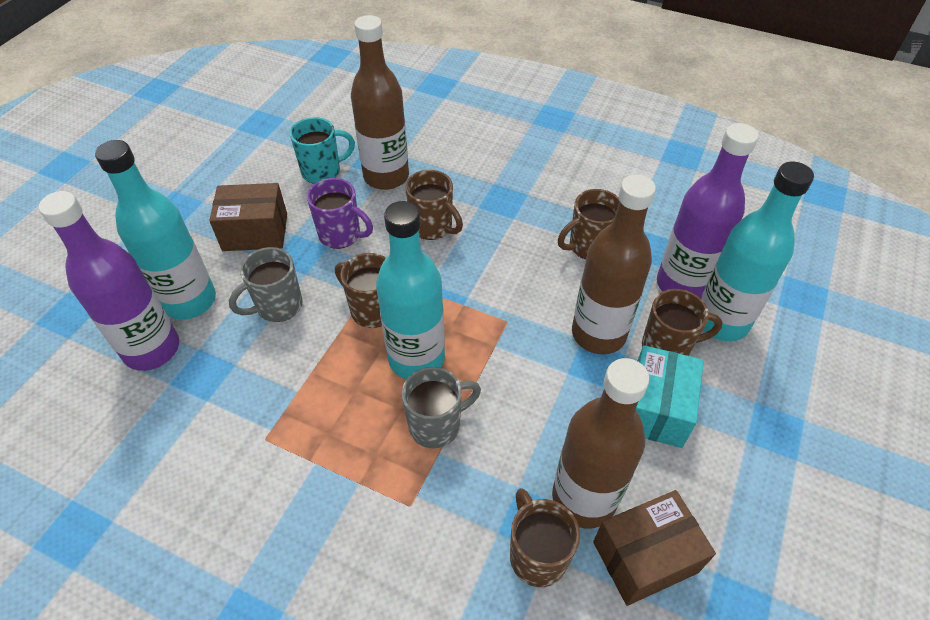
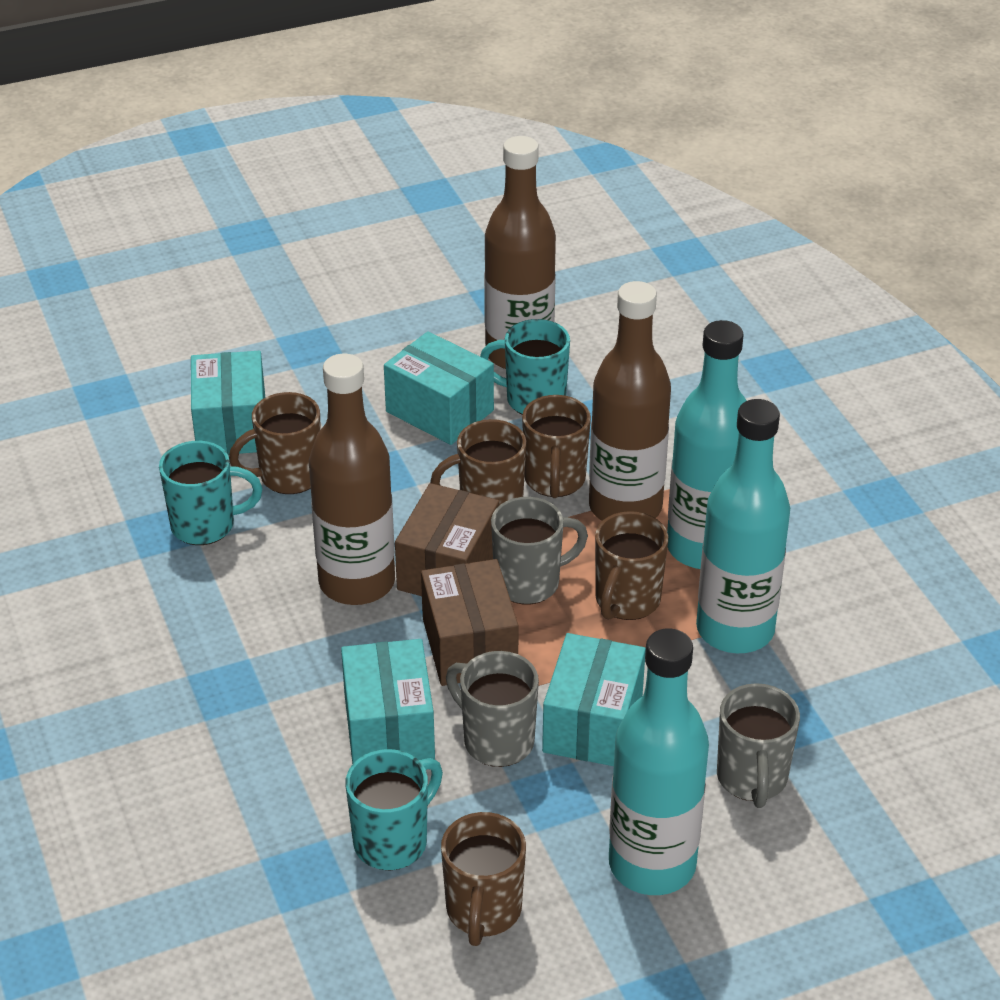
grey mug: [229,247,303,322] [402,367,481,448] = 2 -> [446,651,539,767] [491,497,588,604] [717,683,800,808] = 3
purple bottle: [39,191,179,371] [657,123,759,298] = 2 -> none = 0
purple mug: [307,178,373,249] = 1 -> none = 0
turquoise box: [636,345,704,448] = 1 -> [191,351,265,455] [341,639,435,764] [384,331,494,445] [542,633,646,766] = 4
turquoise mug: [290,117,355,184] = 1 -> [159,441,262,545] [345,749,443,870] [480,319,570,415] = 3

